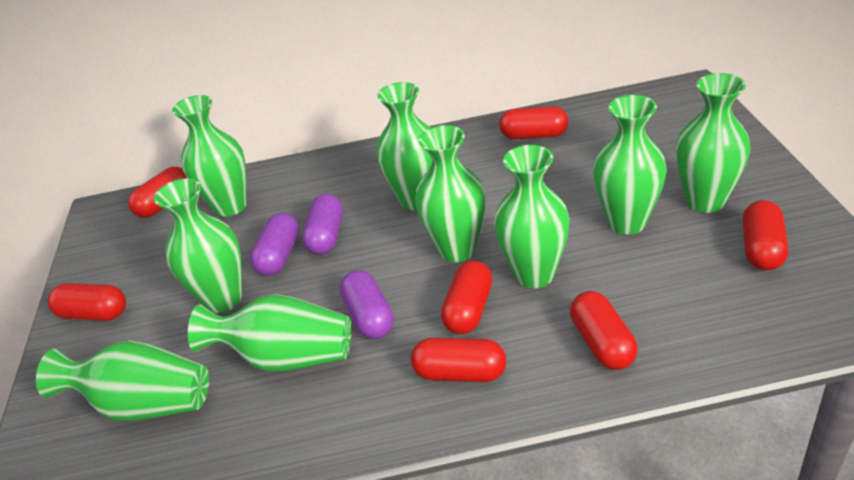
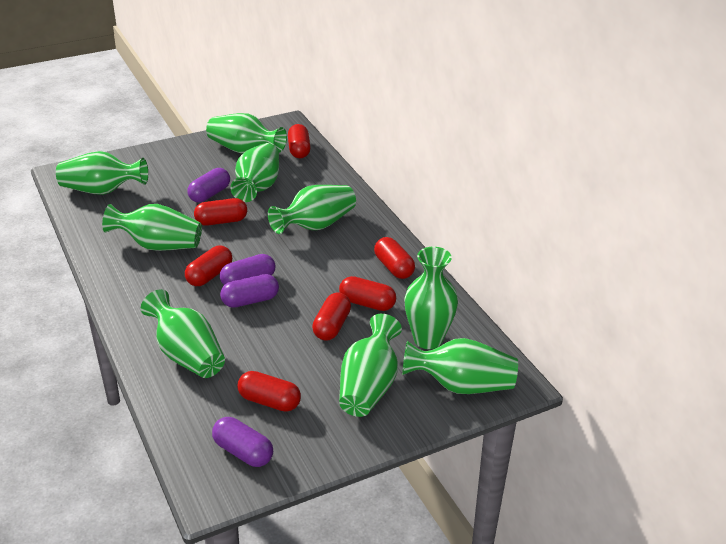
purple capsule: [250,213,299,276] [302,194,343,255] [339,270,394,339] = 3 -> [187,168,230,202] [212,417,273,467] [220,254,275,285] [220,274,279,308] = 4

